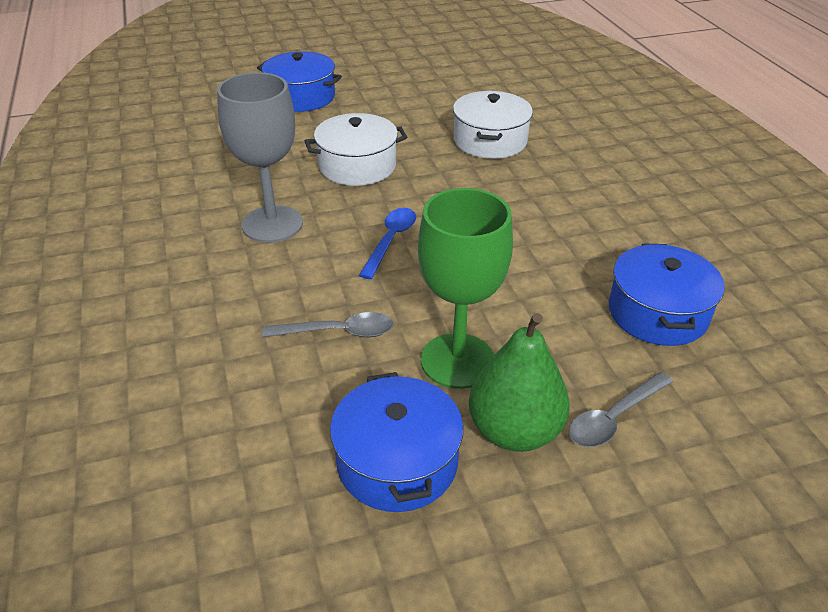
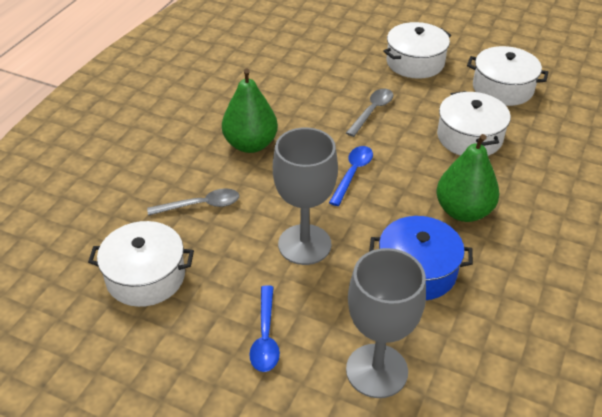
blue pot: [257,51,342,112] [330,372,463,512] [609,243,725,346] = 3 -> [369,216,473,300] = 1
blue spoon: [359,208,416,279] = 1 -> [249,285,280,372] [329,146,373,206] = 2
green goblet: [418,188,513,389] = 1 -> none = 0
green pear: [469,313,570,452] = 1 -> [222,68,278,153] [436,134,500,222] = 2
grey goblet: [217,72,303,243] = 1 -> [273,128,338,265] [346,248,426,398] = 2
white pot: [305,113,407,186] [453,91,533,159] = 2 -> [88,221,194,307] [384,22,451,79] [437,91,511,156] [467,46,548,106] = 4

